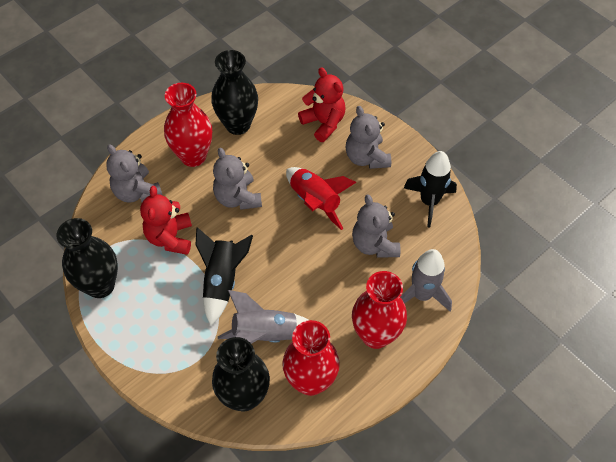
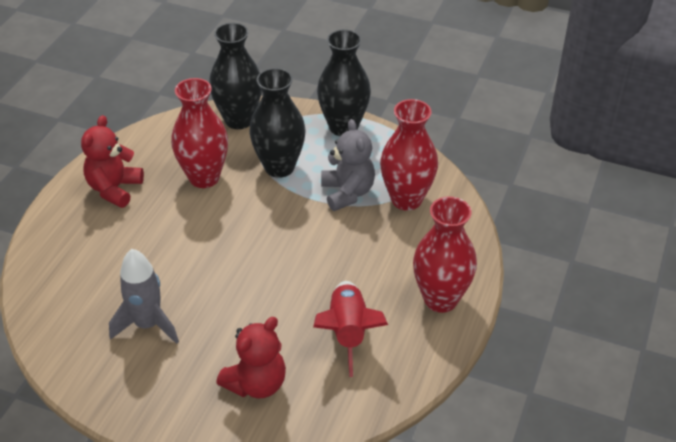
black rocket: [196,227,253,325] [404,151,457,227] = 2 -> none = 0
grey rocket: [218,290,309,344] [401,249,452,311] = 2 -> [109,249,179,344] = 1
grey teddy bear: [106,144,163,203] [213,148,262,210] [346,106,391,169] [352,194,401,258] = 4 -> [321,119,375,211] = 1

